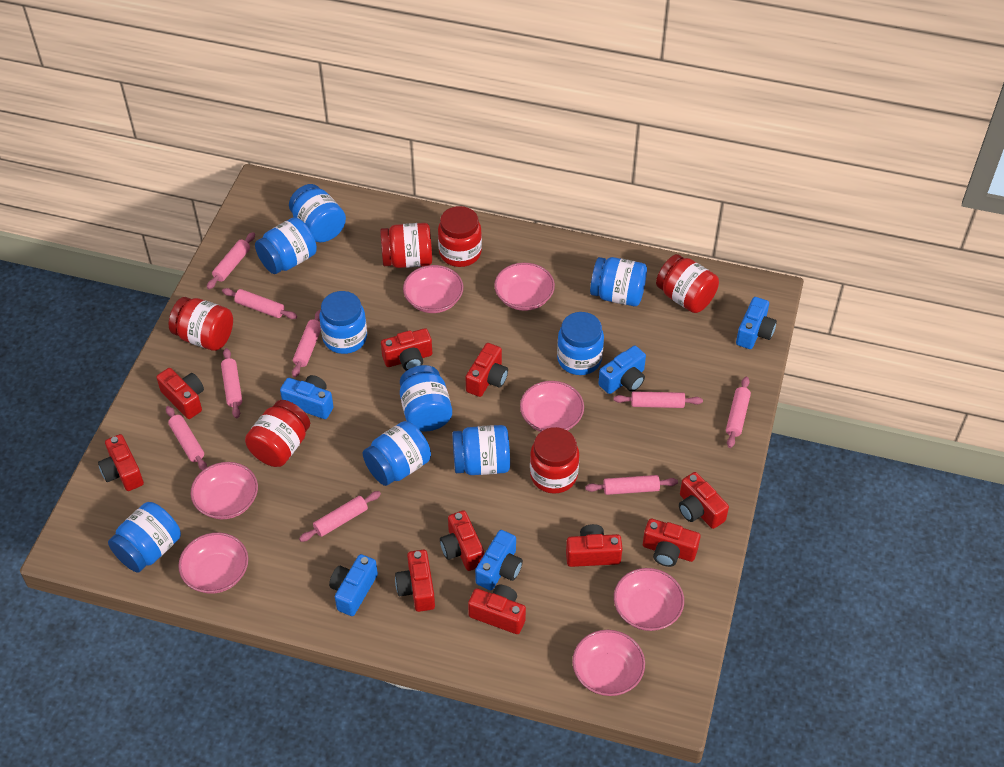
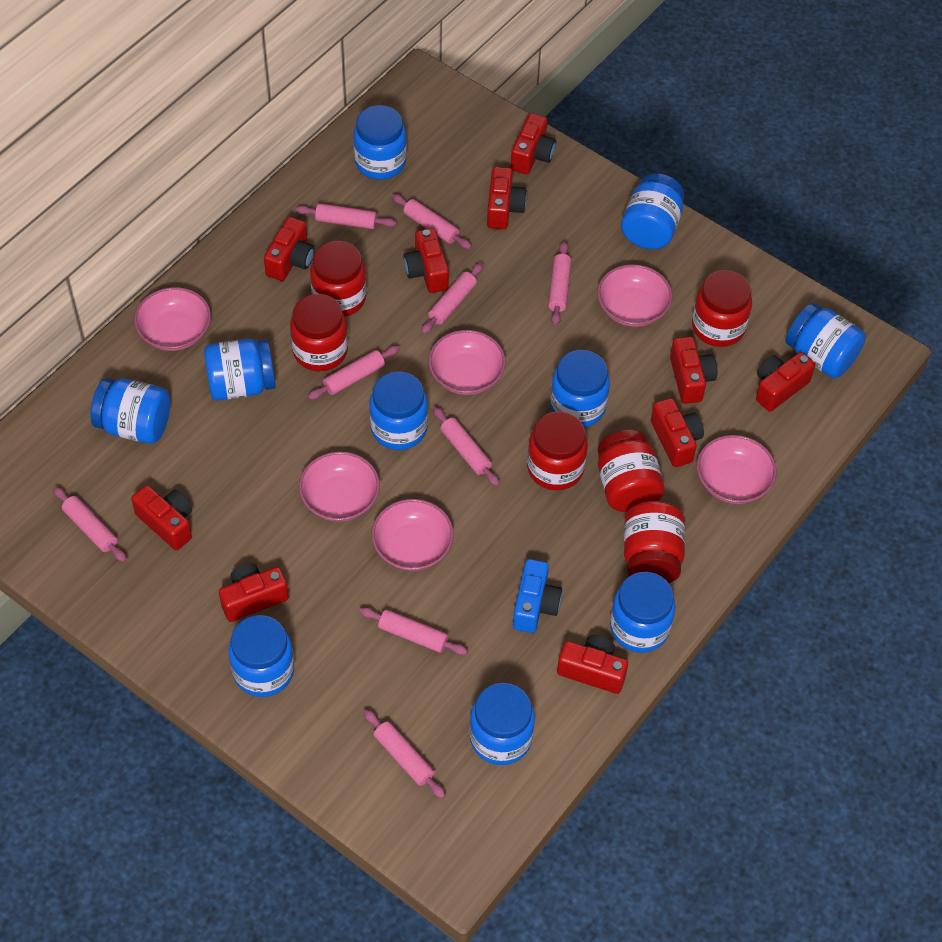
blue camera: [280,375,334,419] [329,554,378,616] [475,530,523,590] [598,346,646,394] [736,297,777,349] = 5 -> [513,559,562,633] = 1
blue jar: [108,502,181,573] [255,217,317,274] [289,184,346,242] [319,291,367,354] [363,421,431,486] [400,365,452,432] [452,425,510,475] [557,312,604,375] [590,257,647,306] = 9 -> [90,378,170,444] [204,338,276,401] [229,615,294,697] [353,105,407,180] [369,372,428,450] [469,683,535,765] [550,350,610,427] [610,572,676,653] [621,173,684,249] [785,303,866,378] = 10
pink bowl: [178,532,248,594] [191,462,258,519] [403,265,463,313] [494,263,555,311] [520,381,584,432] [572,630,645,696] [614,568,684,631] = 7 -> [134,287,211,351] [299,451,380,522] [372,499,454,571] [428,330,506,395] [597,264,672,327] [697,435,776,504] = 6

